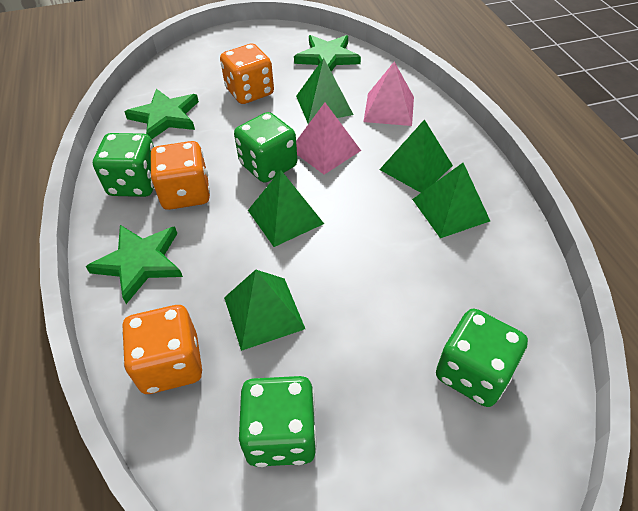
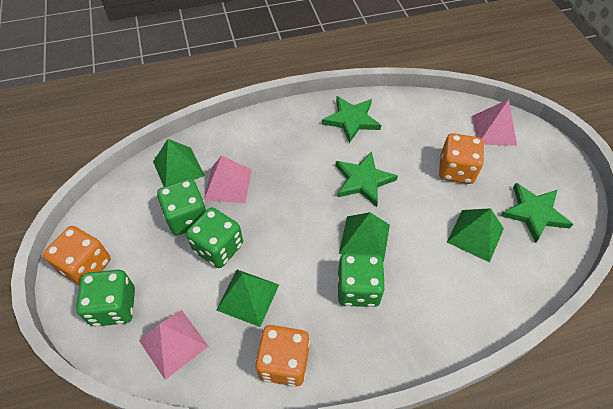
green pyramid: [224,270,305,351] [248,170,324,247] [296,58,354,124] [379,119,453,193] [412,163,490,238] = 5 -> [153,139,205,187] [216,270,279,327] [339,212,390,262] [447,208,504,263] = 4
pink pyramid: [296,103,361,175] [364,61,414,126] = 2 -> [139,310,209,380] [204,155,252,203] [472,99,517,146] = 3

